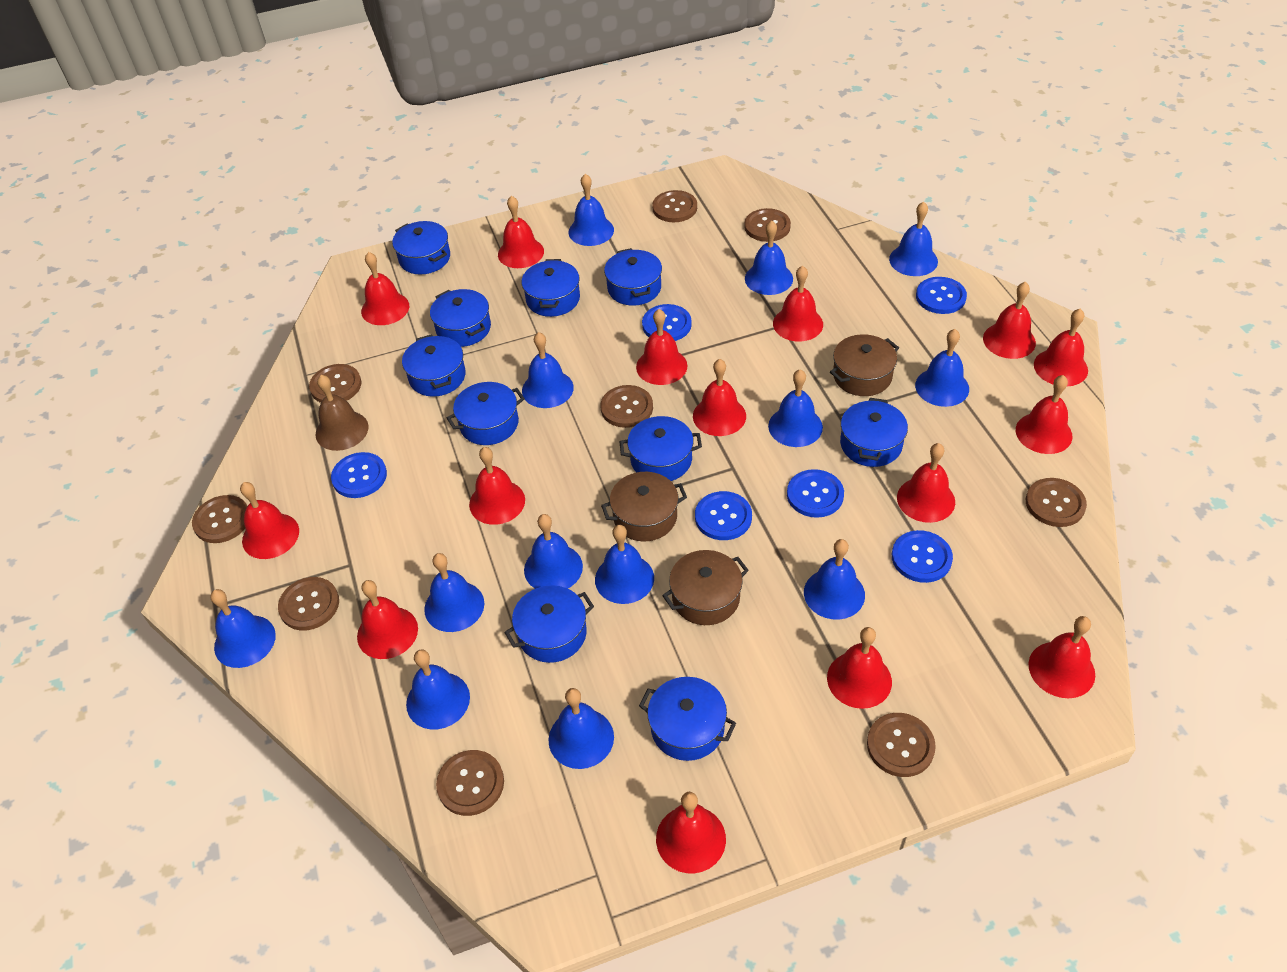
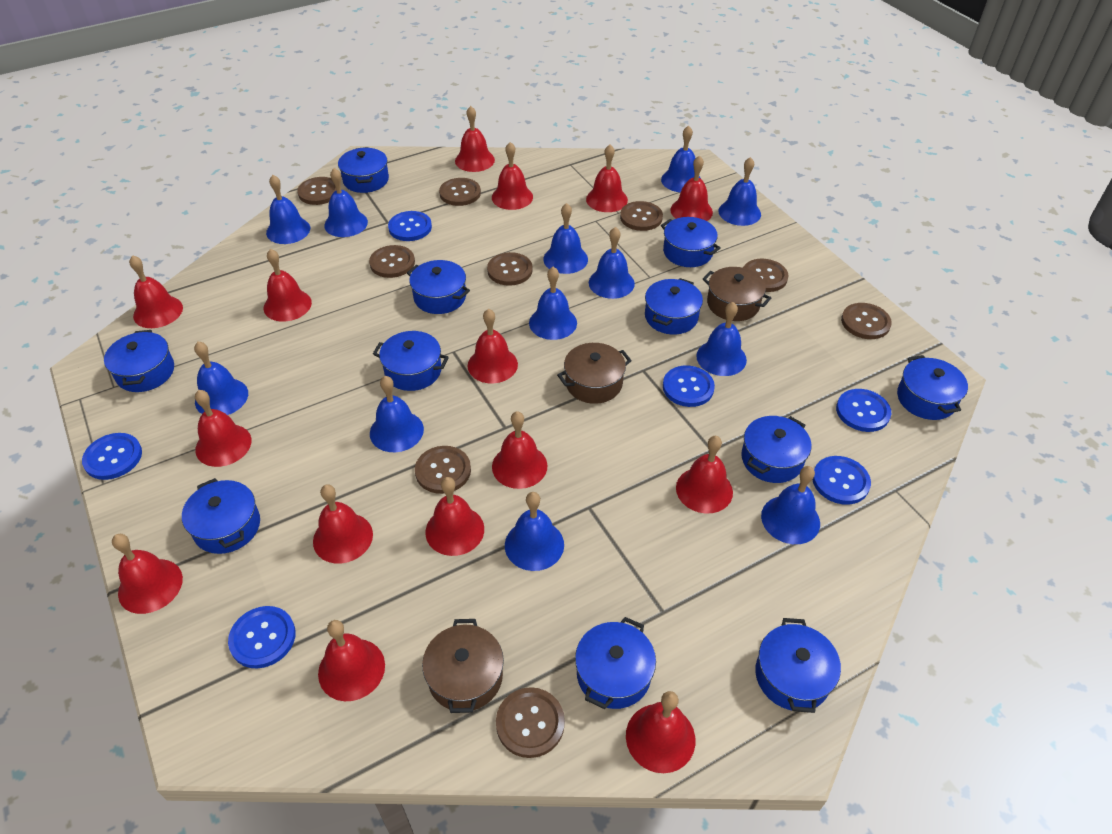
blue bell: [210,589,276,668] [406,649,470,730] [424,553,484,632] [522,332,574,408] [524,514,583,589] [549,688,614,769] [568,174,614,246] [595,525,654,604] [745,220,793,295] [768,369,823,447] [804,539,865,620] [889,202,938,276] [915,329,969,407] = 13 -> [194,341,248,415] [266,175,310,244] [324,168,368,237] [370,376,424,452] [505,492,564,571] [529,267,577,340] [543,203,588,274] [589,227,635,299] [661,126,701,192] [696,302,747,376] [719,157,761,226] [761,466,820,544] = 12
blue pot: [392,221,450,274] [402,334,466,397] [430,289,491,347] [447,382,525,445] [504,585,594,663] [522,259,580,317] [604,248,662,306] [619,416,702,481] [639,677,736,761] [840,398,908,467] = 10 -> [104,330,174,392] [182,478,260,554] [338,147,389,193] [373,331,449,391] [407,260,470,314] [575,617,656,709] [645,278,703,335] [661,217,721,267] [741,416,811,483] [755,618,841,713] [897,355,968,420] = 11
brown bell: [316,375,369,451] = 1 -> none = 0

